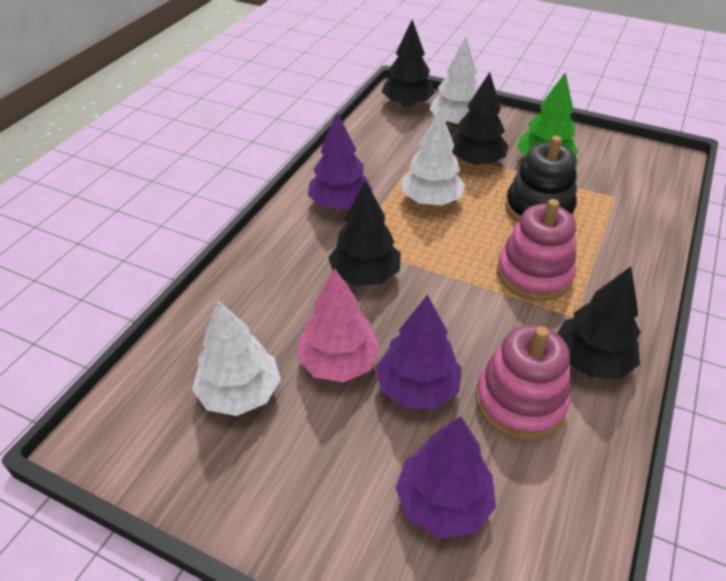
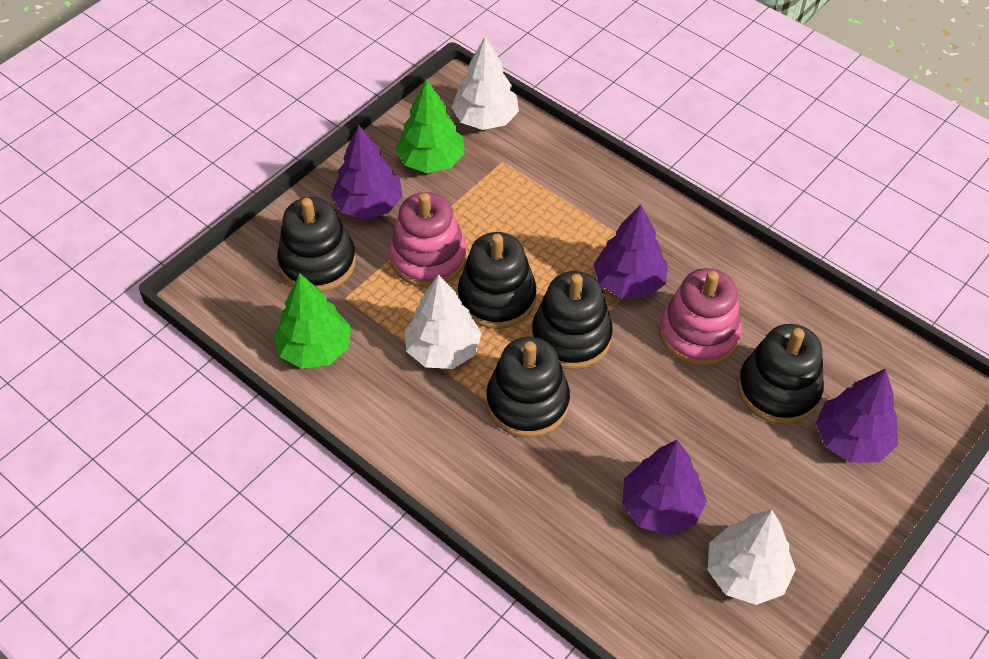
black stacking toy: [505,136,577,222] = 1 -> [277,197,356,292] [458,232,536,329] [486,337,570,437] [532,271,613,369] [738,324,824,424] = 5
black tree: [328,180,401,286] [382,20,435,107] [452,72,509,165] [557,267,640,379] = 4 -> none = 0
green tree: [517,72,578,156] = 1 -> [273,273,351,369] [395,79,465,173] = 2
pink tree: [297,269,381,382] = 1 -> none = 0
purple tree: [308,112,373,210] [376,294,462,409] [395,416,496,538] = 3 -> [331,125,403,219] [593,204,668,298] [622,440,707,535] [816,369,898,463] = 4

